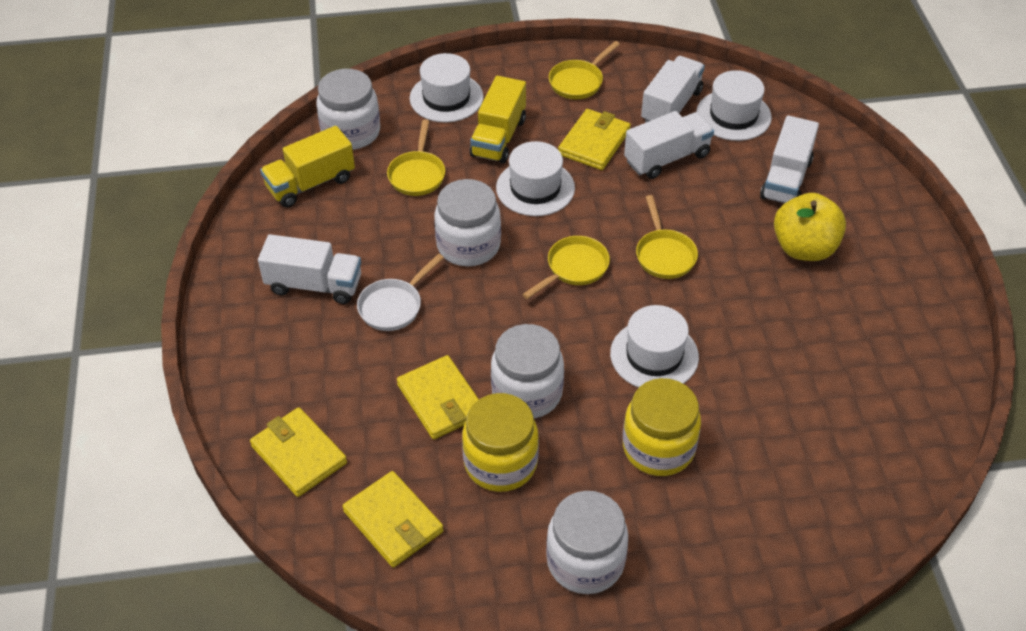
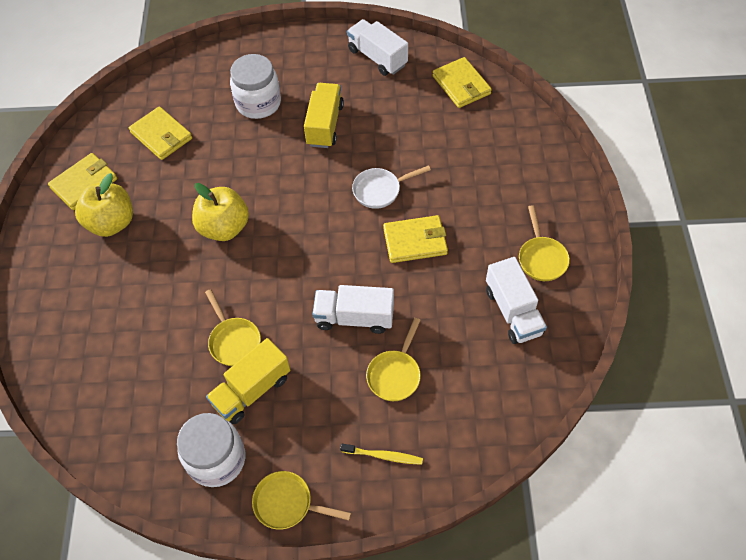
white hat: [410,53,483,122] [496,141,575,216] [610,305,699,387] [696,70,772,141] = 4 -> none = 0
white jar: [317,69,380,150] [434,179,501,266] [491,324,564,418] [546,491,628,594] = 4 -> [177,413,245,487] [230,54,281,119] = 2
white truck: [258,234,361,304] [624,111,714,179] [641,56,705,122] [760,115,819,203] = 4 -> [312,285,394,334] [347,19,408,76] [486,257,547,344] = 3
yellow apple: [774,193,846,261] = 1 -> [75,173,133,237] [192,183,249,241] = 2
yellow jar: [462,393,539,492] [623,378,701,476] = 2 -> none = 0
yellow toothbrush: none = 0 -> [340,444,423,465] = 1

